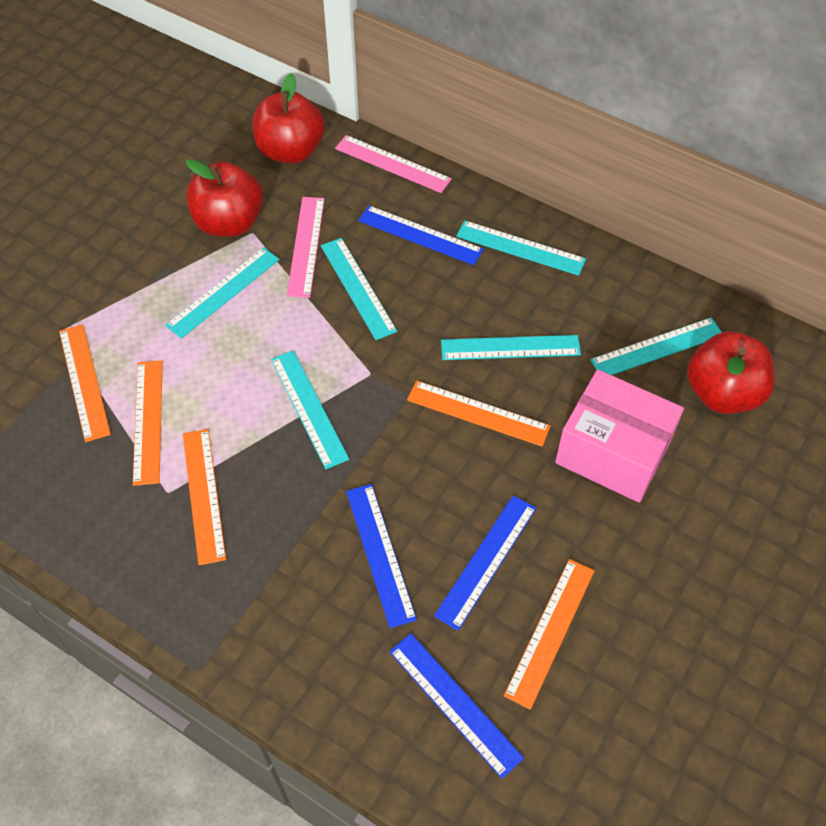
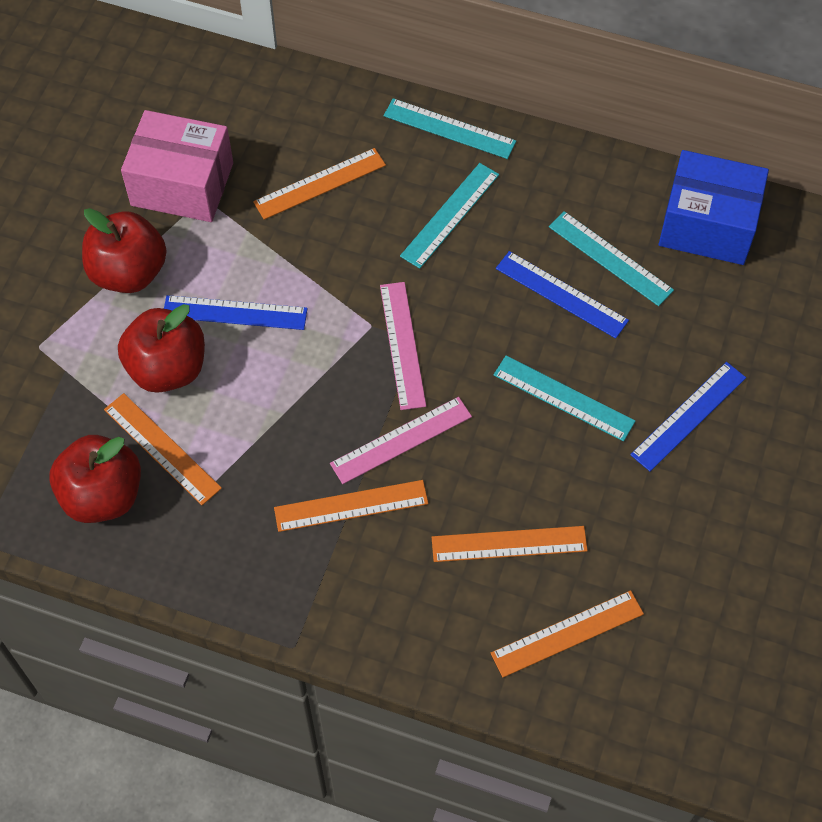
blue box: none = 0 -> [659,150,769,265] = 1
blue ruler: [346,484,417,628] [358,206,484,265] [389,633,524,779] [434,495,536,631] = 4 -> [164,295,308,330] [496,251,629,339] [630,362,746,471] = 3
turquoise ruler: [165,247,280,339] [271,351,349,469] [321,238,397,340] [441,335,581,360] [456,220,586,276] [590,317,722,375] = 6 -> [384,98,516,159] [400,163,499,269] [494,356,635,441] [549,211,674,306] = 4

